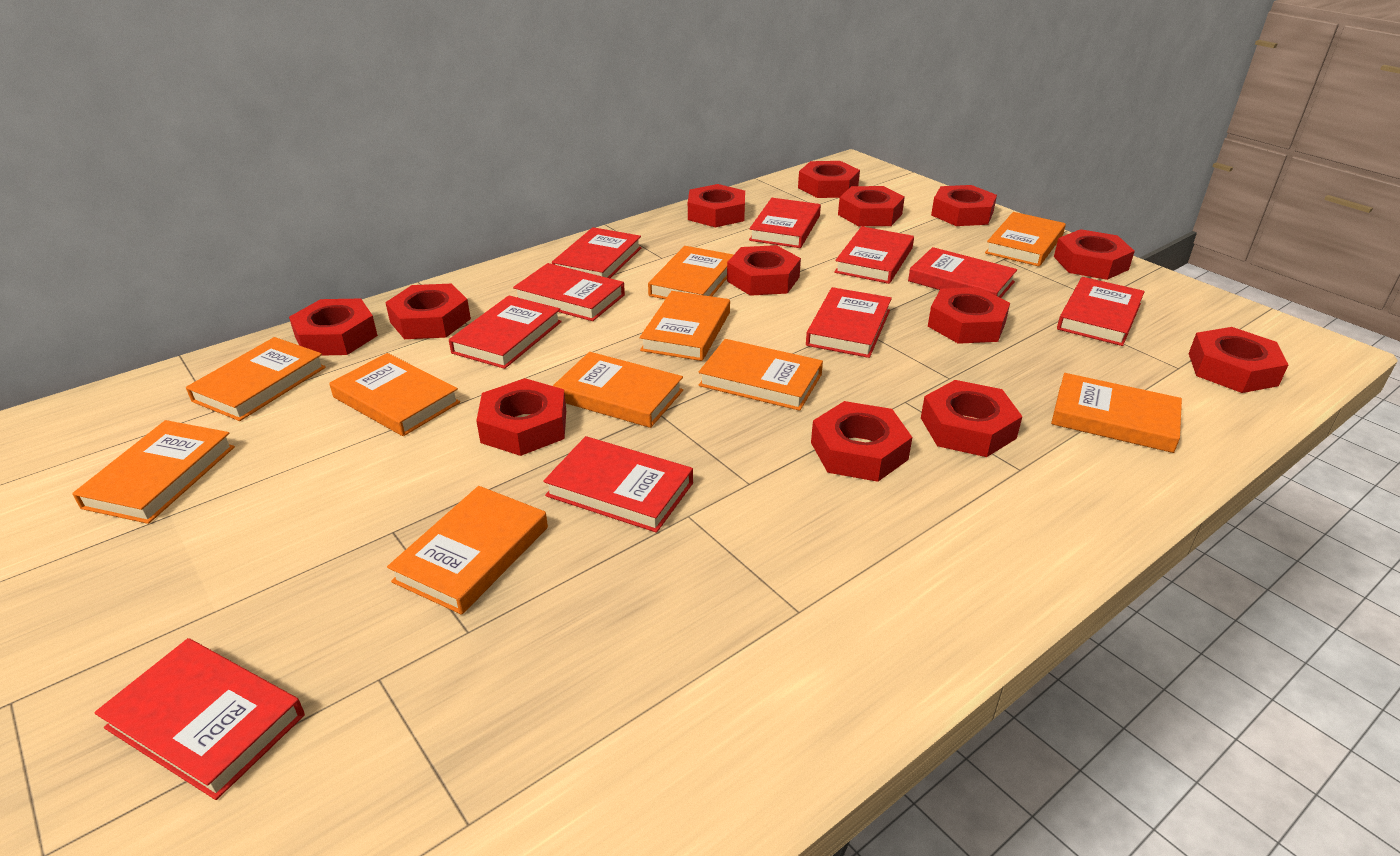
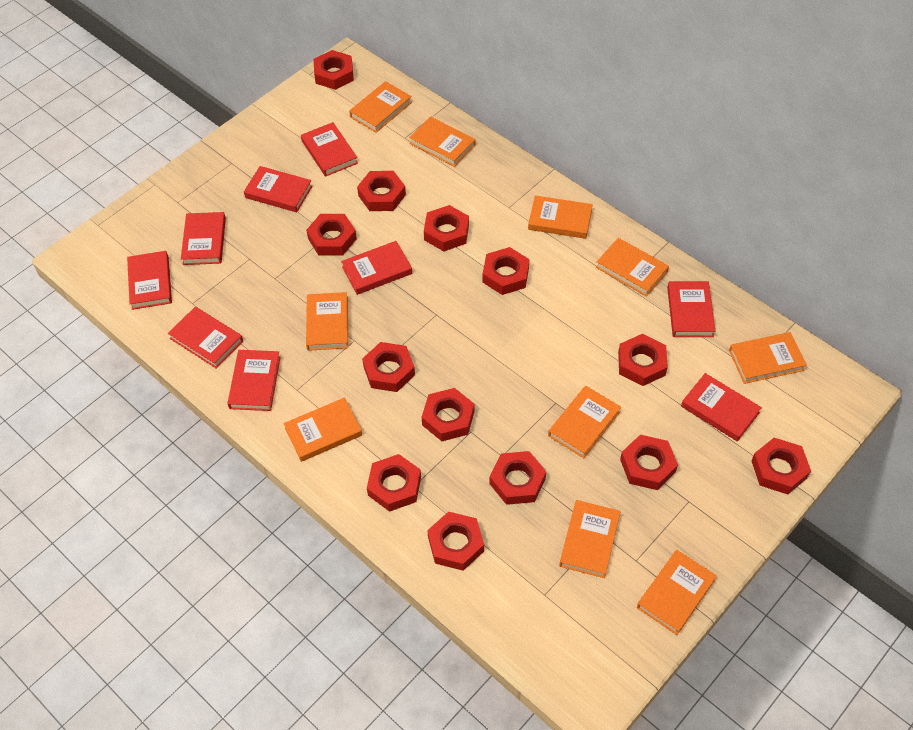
red book: [94,638,305,800] [449,296,562,369] [513,263,625,321] [543,436,693,533] [552,227,642,278] [749,198,821,248] [806,287,892,358] [834,226,914,284] [908,247,1017,298] [1057,277,1145,346] = 10 -> [127,251,172,310] [168,307,243,369] [181,212,226,265] [227,350,281,411] [244,166,312,212] [301,122,358,177] [341,241,412,295] [667,281,715,337] [681,373,762,442] = 9

